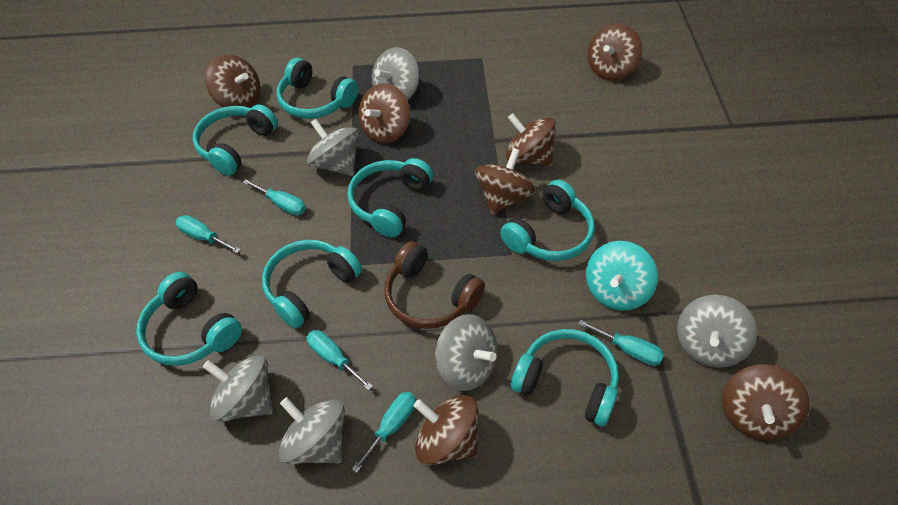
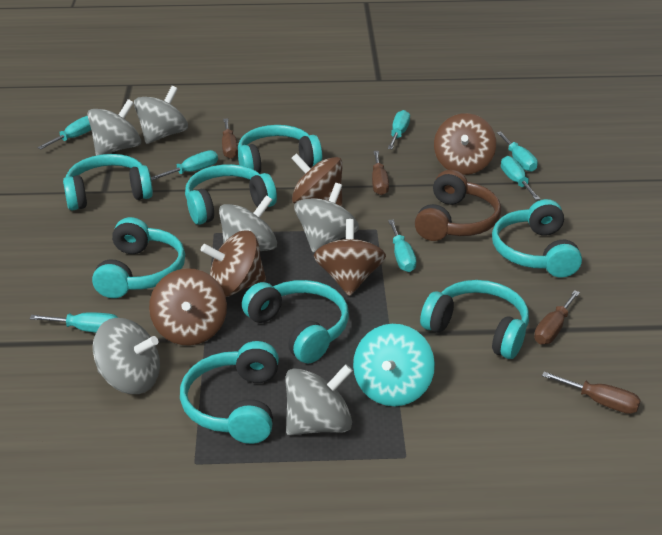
brown screwdriver: none = 0 -> [222,118,238,159] [372,151,389,195] [534,290,580,345] [542,372,641,414] = 4
brown spinning top: [205,54,260,108] [359,83,410,144] [414,395,478,465] [475,148,535,215] [506,114,556,166] [587,23,642,81] [722,364,809,440] = 7 -> [149,268,227,346] [201,230,266,297] [291,153,343,207] [314,219,386,296] [434,113,496,175] = 5
turquoise headphones: [136,272,242,366] [193,104,278,176] [262,240,362,329] [277,58,358,119] [347,158,433,238] [500,180,595,261] [511,329,619,426] = 7 -> [63,154,153,211] [92,217,185,298] [180,341,279,444] [185,164,277,225] [238,125,322,174] [242,280,349,363] [420,280,529,359] [492,199,582,278] = 8
turquoise screwdriver: [176,215,241,254] [243,179,306,216] [307,330,373,391] [352,392,416,473] [578,320,664,366] = 5 -> [29,312,118,333] [37,116,91,150] [151,150,218,180] [388,110,410,149] [388,219,416,272] [497,132,538,172] [501,156,540,200] = 7

